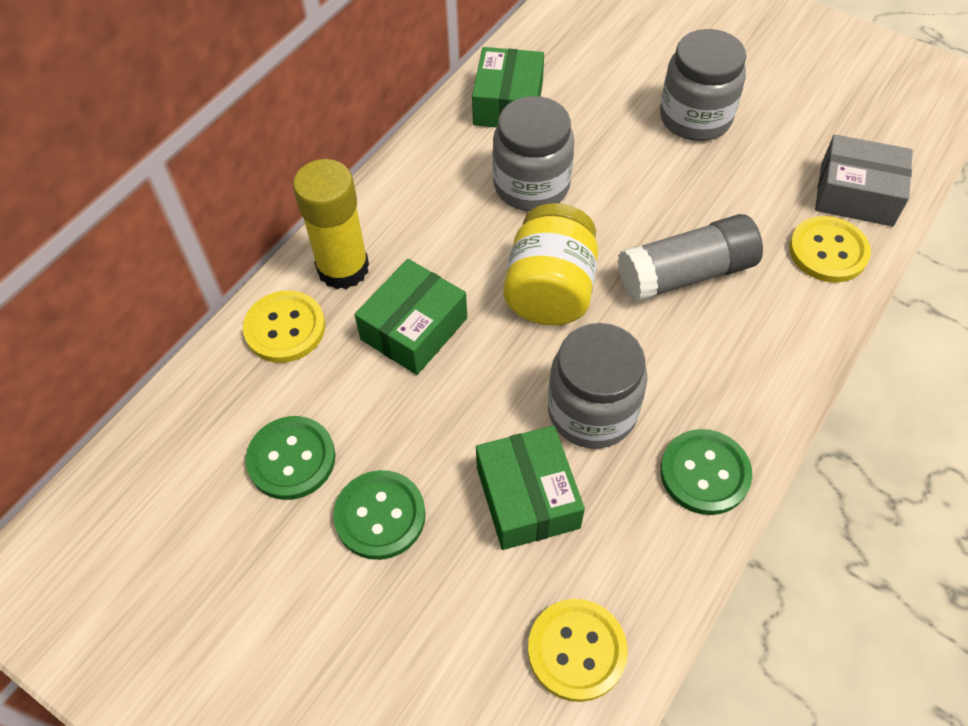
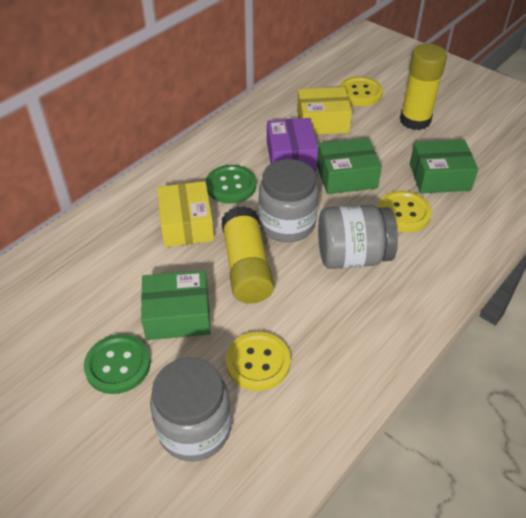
green button: [245,416,336,500] [333,470,426,560] [660,429,752,515] = 3 -> [84,334,150,394] [205,165,256,204] = 2
grey box: [815,134,913,226] = 1 -> none = 0
grey glue stick: [617,214,763,303] = 1 -> none = 0
purple box: none = 0 -> [267,118,318,171] = 1
yellow box: none = 0 -> [157,181,214,247] [297,87,352,135] = 2
yellow glue stick: [293,159,369,289] = 1 -> [221,206,274,304] [400,44,447,130] = 2
yellow jar: [503,203,598,325] = 1 -> none = 0

